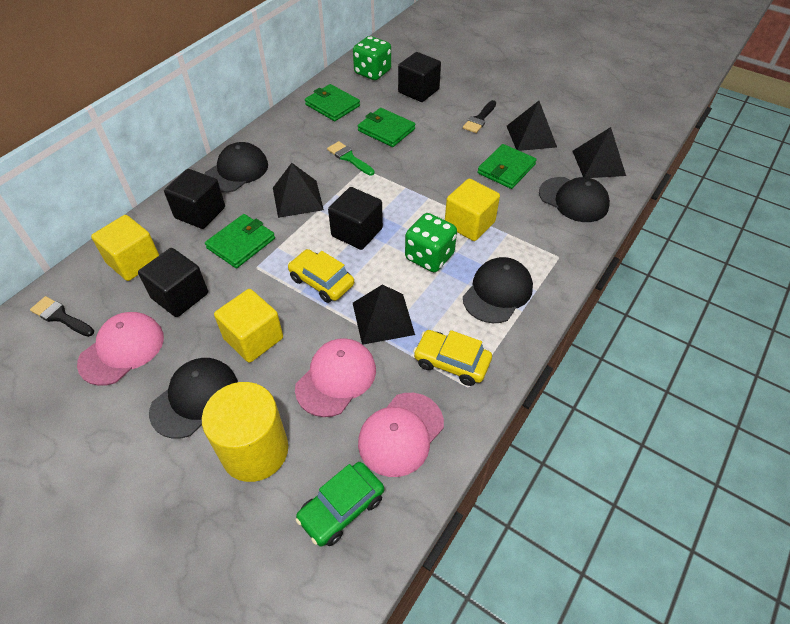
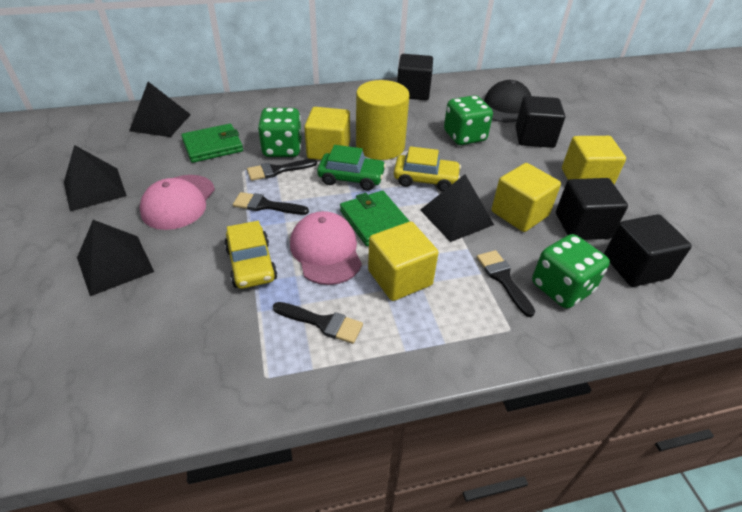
black brush: [30,296,94,337] [463,100,496,133] = 2 -> [233,192,309,215] [247,159,317,181] [273,302,363,344] [477,250,535,317] = 4
black cap: [149,358,238,439] [205,142,268,193] [463,257,533,323] [539,177,610,222] = 4 -> [484,80,531,123] = 1
green brush: [327,141,375,176] = 1 -> none = 0
green dice: [353,36,391,80] [405,213,457,272] = 2 -> [258,108,302,157] [444,95,493,145] [532,234,610,308] = 3
green wallet: [205,214,275,268] [305,84,360,121] [358,108,415,147] [477,144,537,189] = 4 -> [181,124,243,163] [340,190,410,246] = 2
pink cap: [77,312,164,386] [295,338,376,417] [358,393,444,477] = 3 -> [139,175,215,230] [290,211,362,285] = 2
yellow cube: [91,215,159,281] [214,289,283,363] [445,179,500,241] = 3 -> [304,107,350,160] [368,221,438,301] [492,163,561,232] [562,136,626,185] = 4

